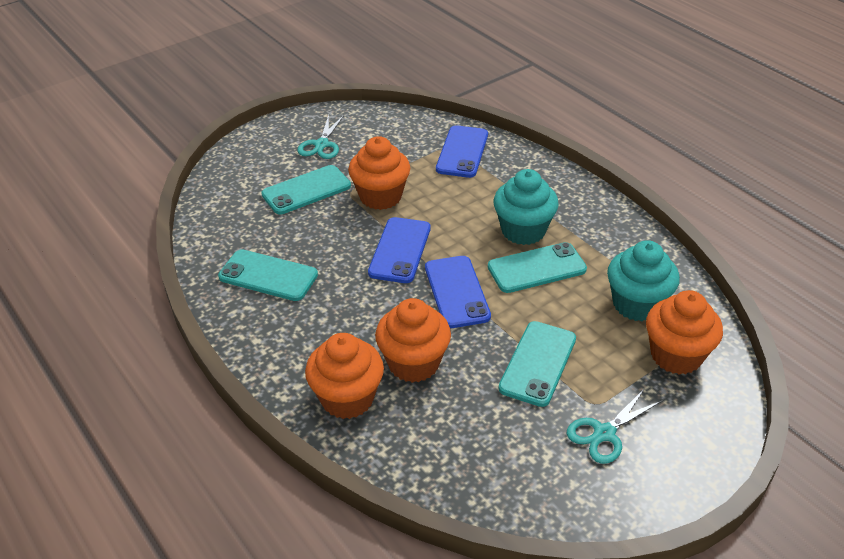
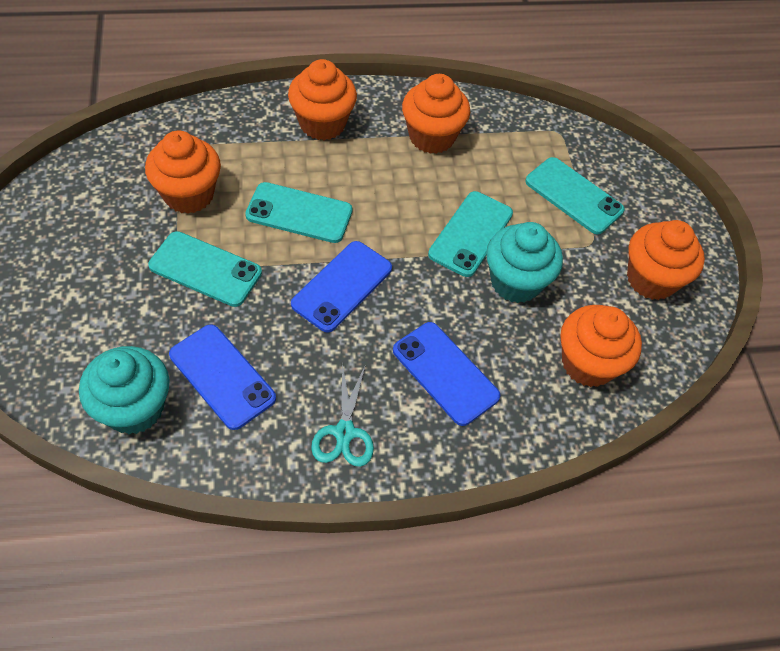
orange cupcake: [305,333,384,419] [348,136,410,210] [375,298,451,383] [646,290,723,375] = 4 -> [145,130,221,214] [288,59,357,140] [402,74,470,154] [560,305,642,387] [627,220,705,300] = 5
turquoise scissors: [297,115,344,159] [567,388,663,464] = 2 -> [311,362,374,467] = 1

